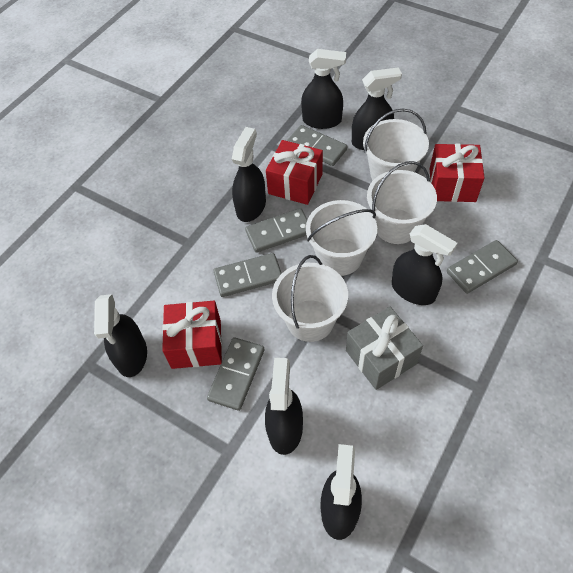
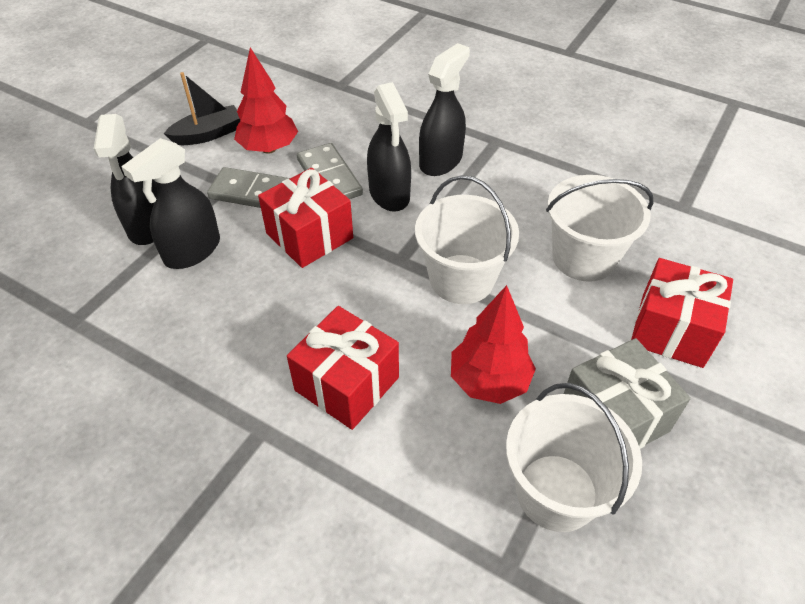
black boat: none = 0 -> [164,72,241,145] = 1
black spray bottle: [94,294,147,377] [232,127,266,222] [265,358,303,455] [301,49,346,129] [321,444,362,540] [352,67,402,150] [392,224,457,305] = 7 -> [94,114,157,245] [121,138,220,269] [367,82,411,212] [419,43,470,176] = 4
grey domino: [207,337,265,411] [214,253,282,297] [245,208,307,253] [287,125,347,166] [447,240,518,294] = 5 -> [207,167,290,208] [297,143,363,199] = 2
red tree: none = 0 -> [234,47,298,154] [451,285,536,404] = 2
white bucket: [272,255,348,342] [306,200,377,276] [363,109,429,180] [367,161,437,244] = 4 -> [415,175,519,304] [506,383,642,532] [546,175,654,282] = 3

